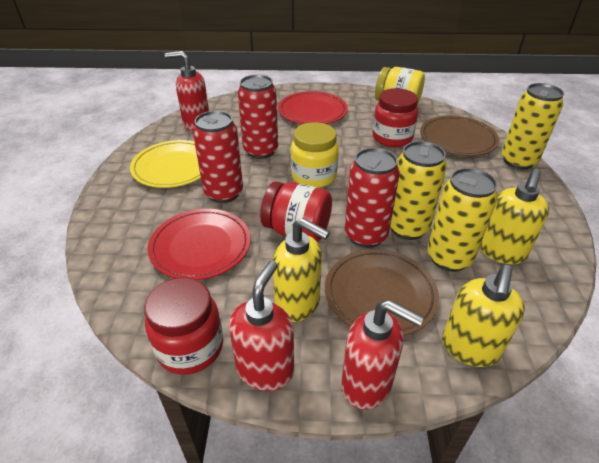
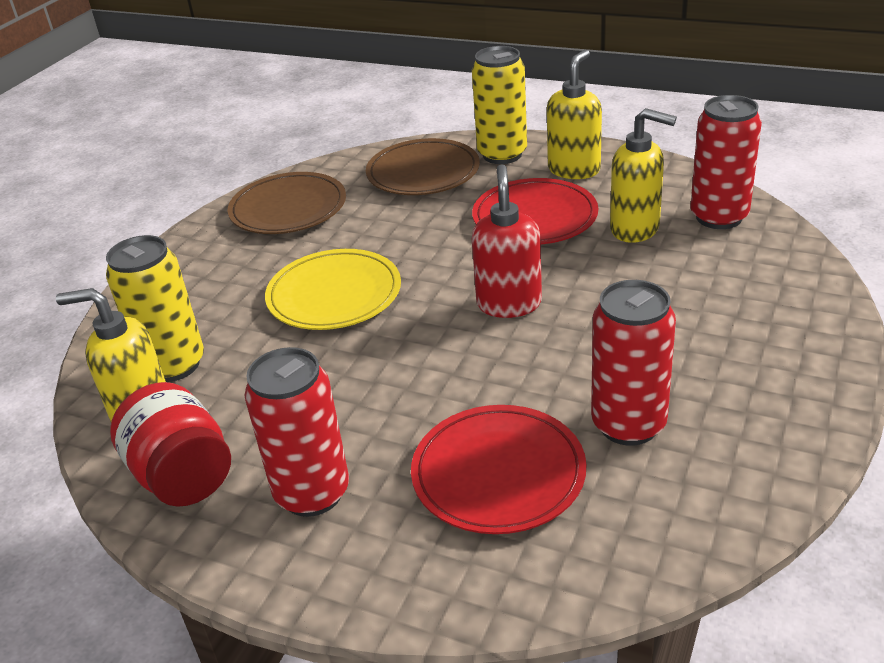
red jar: [144,277,223,375] [260,181,332,242] [372,88,418,147] = 3 -> [110,382,231,507] = 1
red soap dispenser: [165,51,209,131] [229,261,294,391] [341,300,424,410] = 3 -> [472,164,542,318] = 1
yellow can: [390,141,447,240] [427,168,498,272] [502,83,564,170] = 3 -> [106,235,204,382] [472,46,527,164] = 2
yellow jar: [291,122,339,188] [375,67,425,106] = 2 -> none = 0

